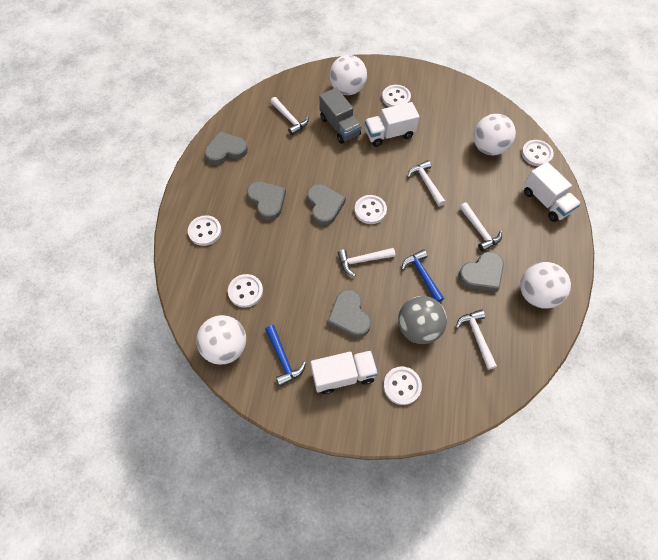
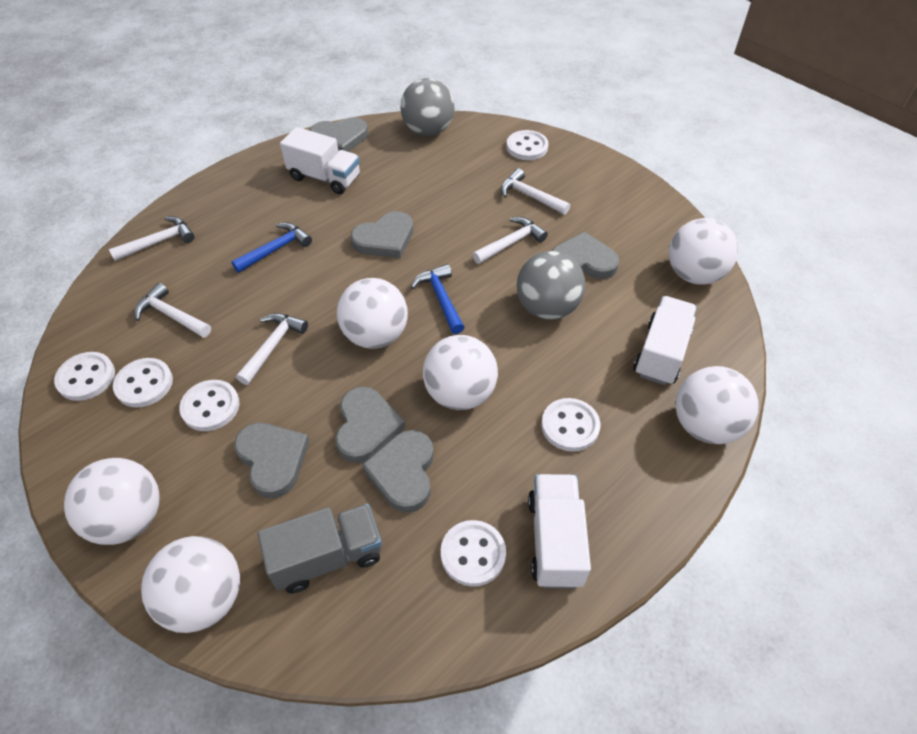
grey ball: [398,296,447,344] = 1 -> [400,78,454,136] [517,251,585,320] = 2
grey heart: [205,131,248,165] [247,182,286,220] [307,184,346,225] [327,289,371,337] [459,252,504,292] = 5 -> [234,423,310,498] [310,117,368,152] [335,387,406,463] [350,211,413,258] [362,430,434,513] [552,231,619,279] = 6
white ball: [196,315,246,365] [330,55,367,95] [474,114,516,155] [520,262,571,309] = 4 -> [64,458,159,545] [141,536,240,633] [337,278,408,349] [423,335,498,410] [669,218,738,284] [675,366,759,444] = 6

